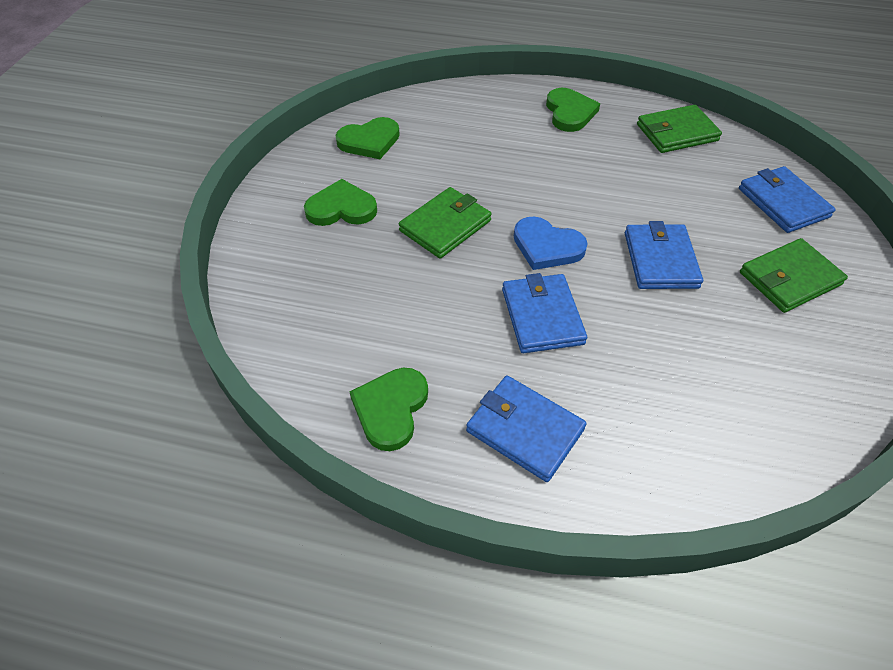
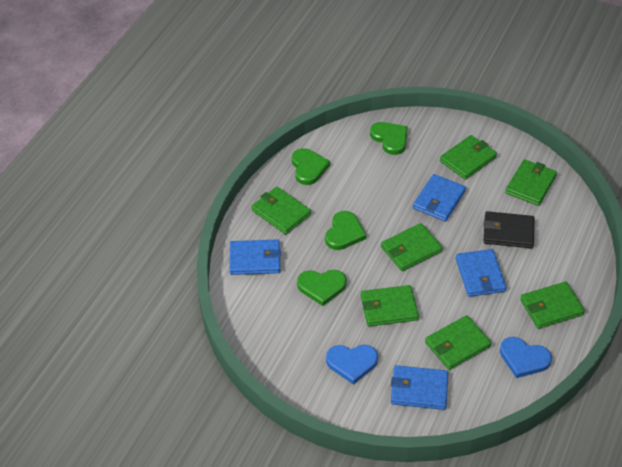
black wallet: none = 0 -> [483,211,534,248] = 1
blue heart: [514,217,588,270] = 1 -> [326,345,378,385] [500,337,552,378] = 2
green wallet: [399,187,492,259] [637,105,722,153] [740,238,848,313] = 3 -> [251,187,311,235] [361,285,419,326] [381,223,443,271] [425,315,492,370] [440,135,497,180] [505,159,557,206] [520,282,585,329] = 7

